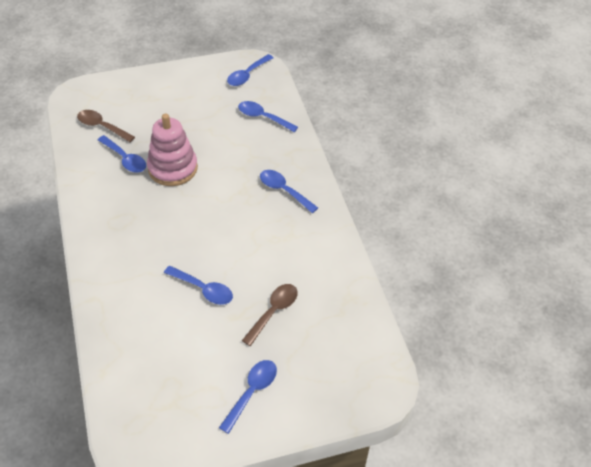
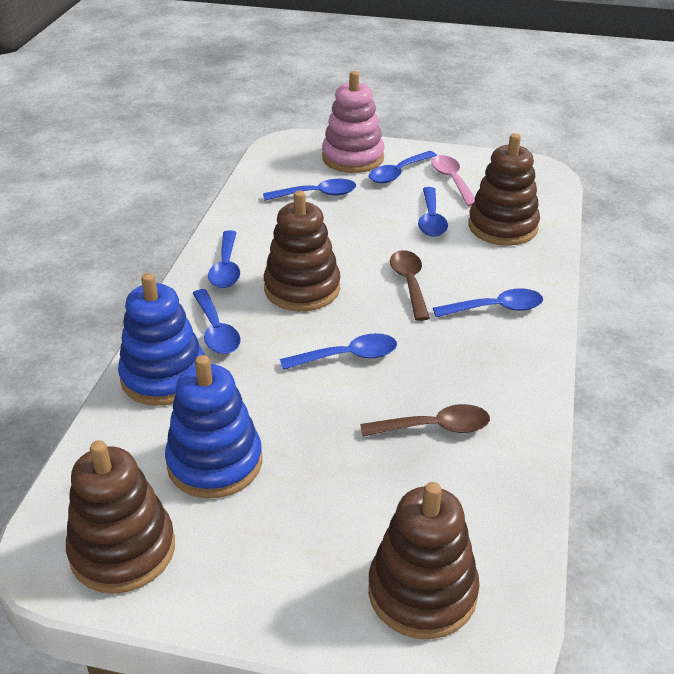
blue spoon: [98,135,146,173] [164,266,233,305] [219,360,277,434] [227,54,274,86] [238,101,298,132] [260,170,318,213] = 6 -> [192,289,241,354] [208,230,240,288] [263,179,356,201] [280,333,397,370] [369,151,437,183] [418,187,448,237] [433,288,543,317] = 7
blue stacking toy: none = 0 -> [118,273,204,406] [165,355,262,498] = 2
brown stacking toy: none = 0 -> [66,440,175,594] [264,191,340,311] [368,482,480,639] [468,133,540,246] = 4
pink spoon: none = 0 -> [431,155,475,207] = 1

